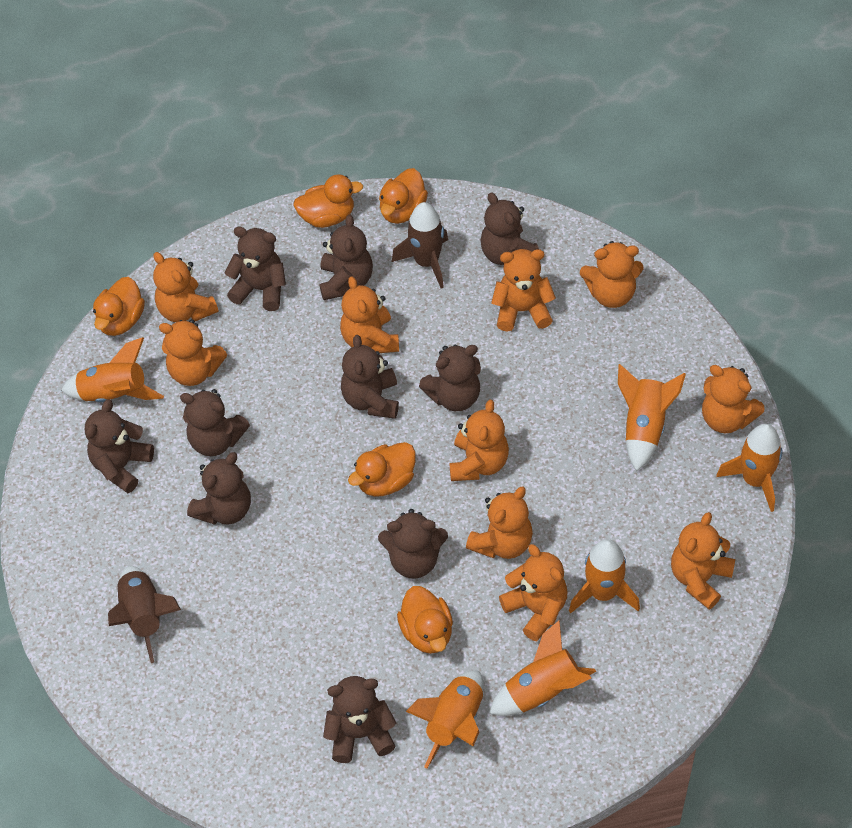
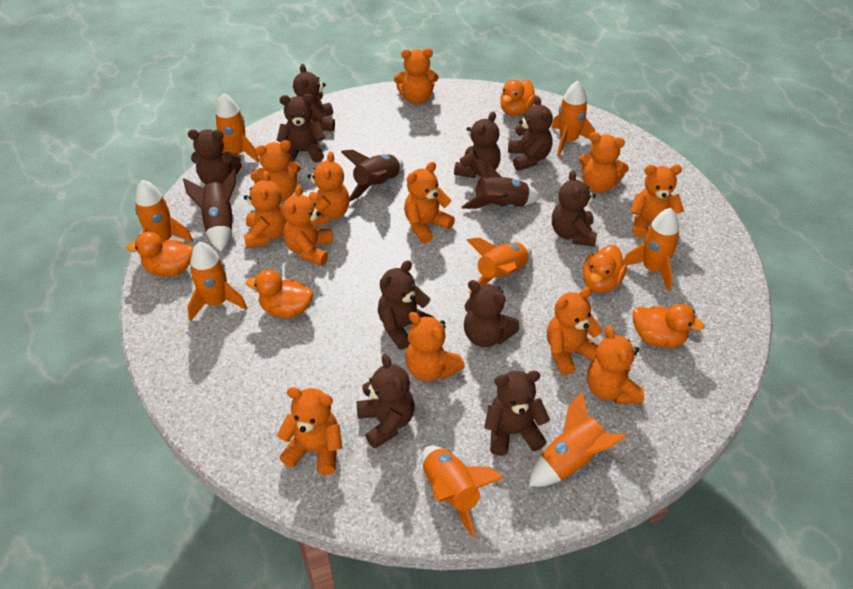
brown rocket: [108,566,181,663] [392,202,448,289] = 2 -> [183,169,236,252] [341,150,404,202] [462,158,541,209] = 3
orange rocket: [61,337,164,402] [406,670,484,769] [489,620,596,716] [569,539,640,614] [618,364,686,471] [716,424,782,512] = 6 -> [135,180,193,259] [187,242,247,321] [216,93,260,162] [422,446,504,538] [467,237,532,294] [529,391,627,487] [551,81,595,156] [623,208,680,291] = 8
orange teddy bear: [153,252,218,322] [159,319,227,386] [340,276,399,353] [450,400,509,481] [466,486,533,559] [491,249,556,332] [499,544,567,641] [580,241,643,308] [671,512,735,609] [702,365,765,433] = 10 -> [244,171,286,249] [250,140,301,201] [277,387,342,475] [282,185,333,266] [308,152,349,225] [394,48,438,104] [404,162,455,244] [405,312,465,381] [547,287,603,375] [579,132,629,193] [587,326,644,404] [630,165,684,238] = 12

